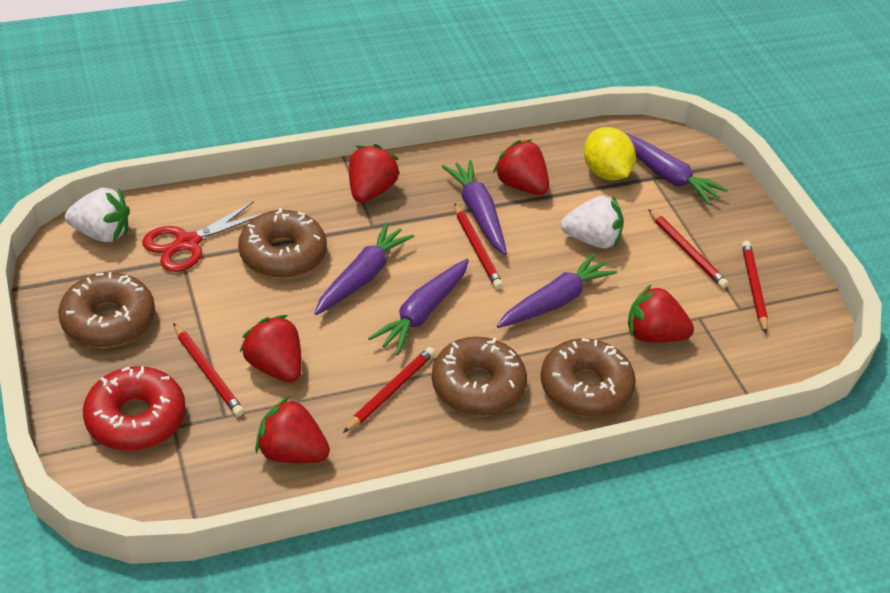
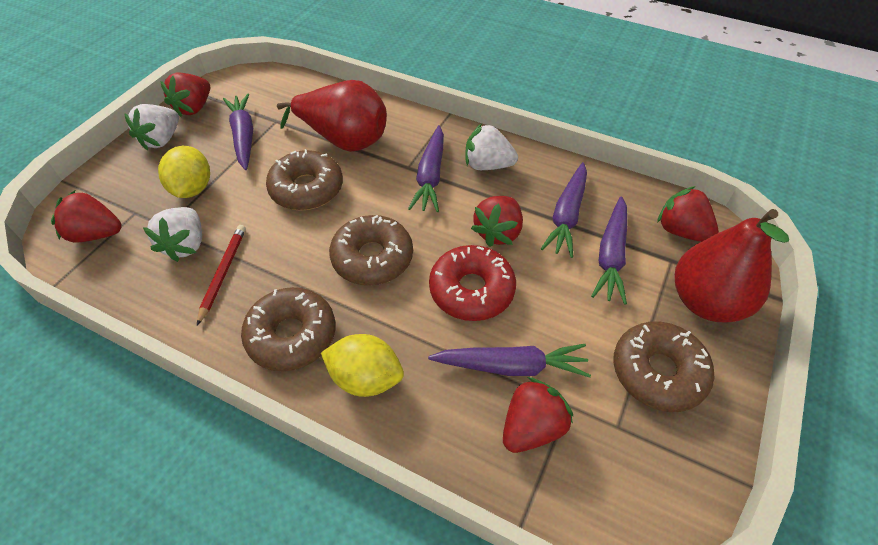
red pear: none = 0 -> [277,80,387,152] [675,209,789,322] = 2
red pencil: [173,323,244,417] [343,347,435,433] [455,204,503,289] [648,209,728,288] [742,241,768,333] = 5 -> [197,225,246,325] = 1
red scissors: [142,201,261,272] = 1 -> none = 0
white strawberry: [65,188,130,242] [561,196,624,248] = 2 -> [124,104,179,151] [143,207,202,262] [465,123,518,170] = 3
yellow lemon: [584,127,636,181] = 1 -> [158,146,210,198] [321,334,404,397] = 2

